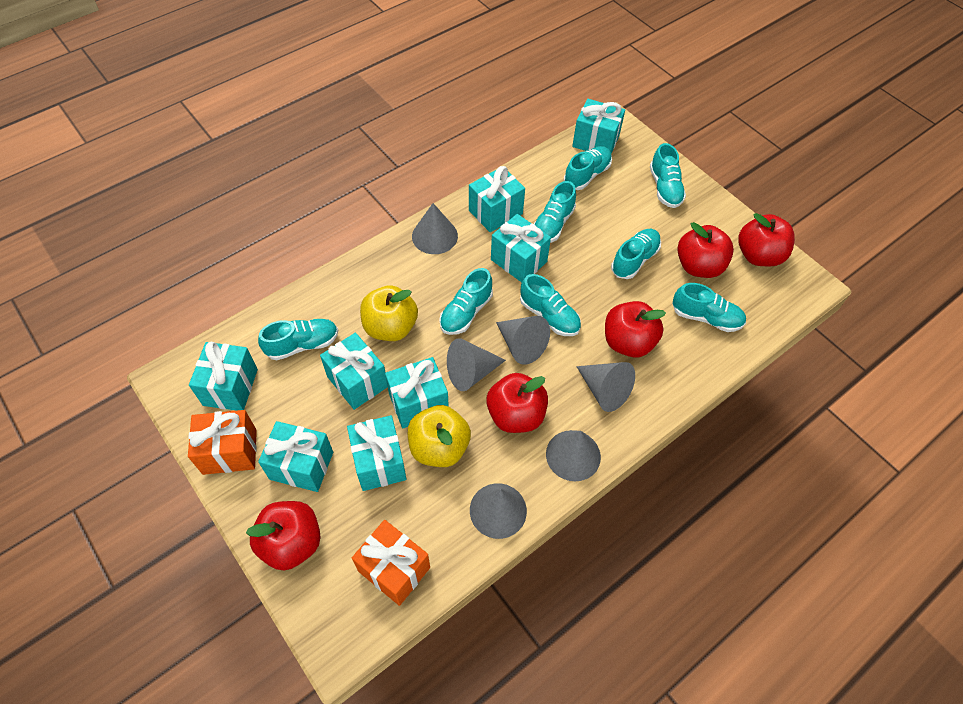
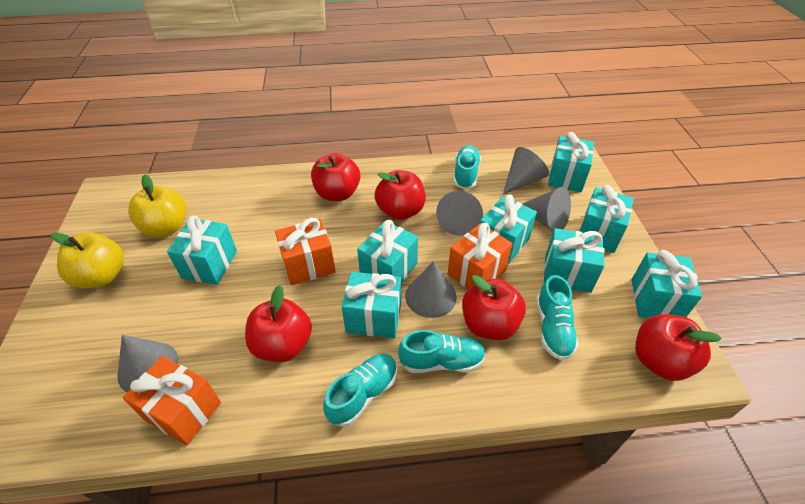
grey cone: [412,203,458,254] [447,338,506,391] [470,483,527,539] [496,316,550,365] [546,430,601,481] [576,362,635,412] = 6 -> [117,335,178,392] [405,261,457,318] [436,191,483,236] [503,147,549,194] [523,187,571,232] = 5
orange gift: [188,410,257,475] [352,520,430,606] = 2 -> [123,356,221,445] [275,218,336,286] [448,223,513,289] = 3
turquoise shoe: [258,319,338,361] [439,268,493,335] [520,274,581,336] [534,181,576,243] [564,146,612,190] [611,229,661,279] [650,143,686,208] [672,283,746,332] = 8 -> [323,354,397,427] [398,330,486,373] [454,145,481,189] [536,275,579,360] = 4

